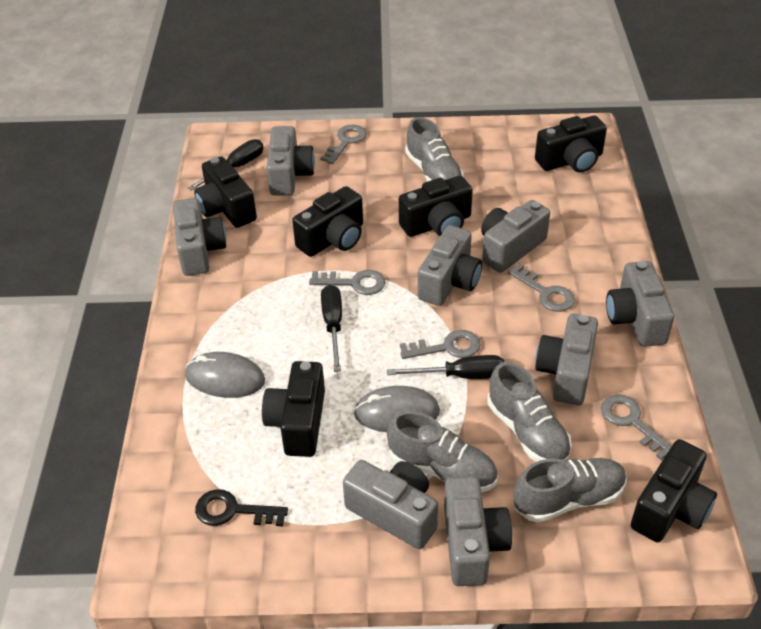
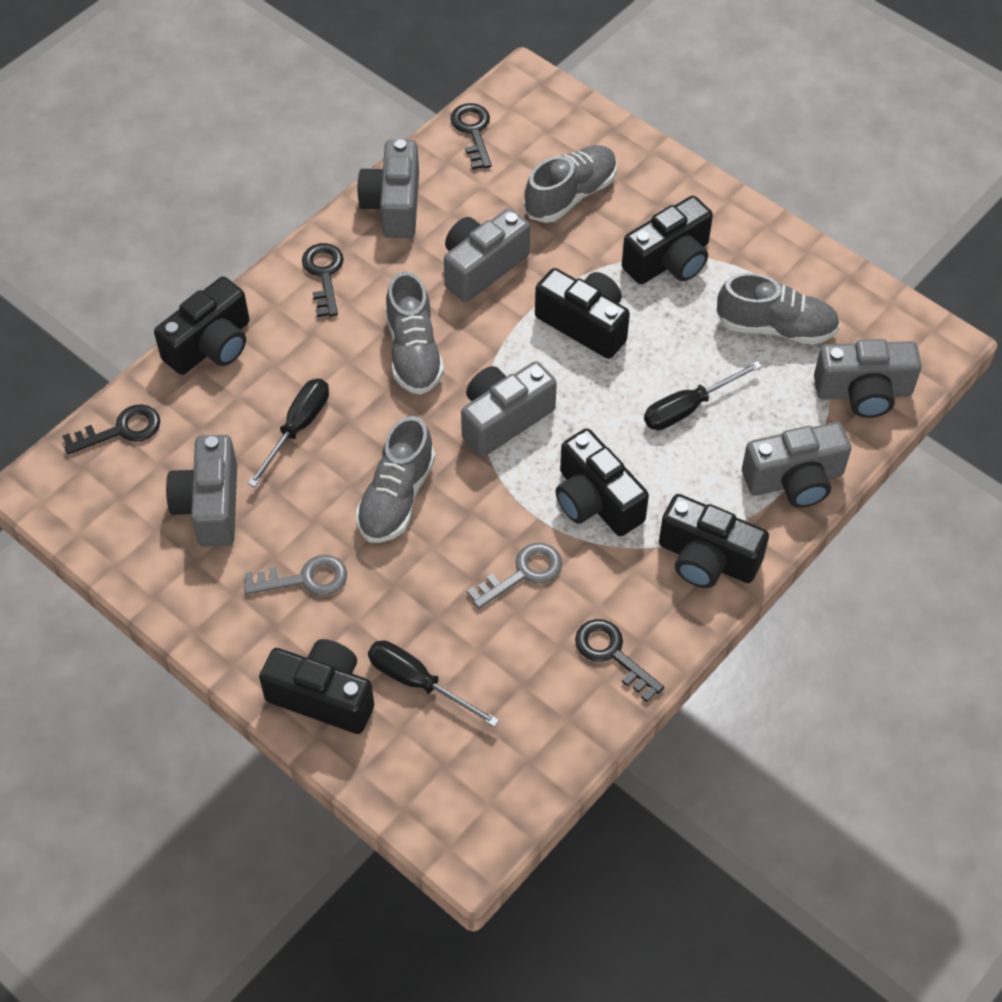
black key: [195,489,288,526] = 1 -> [62,404,160,454] [302,243,344,317] [450,103,492,170] [575,619,664,702] = 4
grey camera: [173,198,226,276] [267,126,315,196] [343,460,438,549] [418,225,482,306] [444,476,512,586] [481,200,550,273] [535,314,598,406] [606,261,674,347] = 8 -> [166,435,237,547] [357,139,419,238] [444,208,530,302] [461,361,557,457] [742,422,851,508] [814,339,922,418] = 6
grey key: [309,270,386,295] [320,125,366,164] [400,330,480,359] [508,264,575,312] [601,394,672,460] = 5 -> [244,555,347,596] [467,543,562,609] = 2
grey mouse: [185,352,265,398] [354,386,440,432] = 2 -> none = 0

